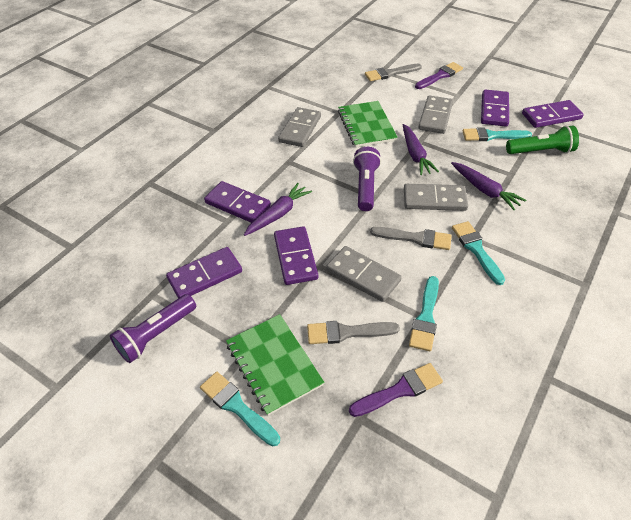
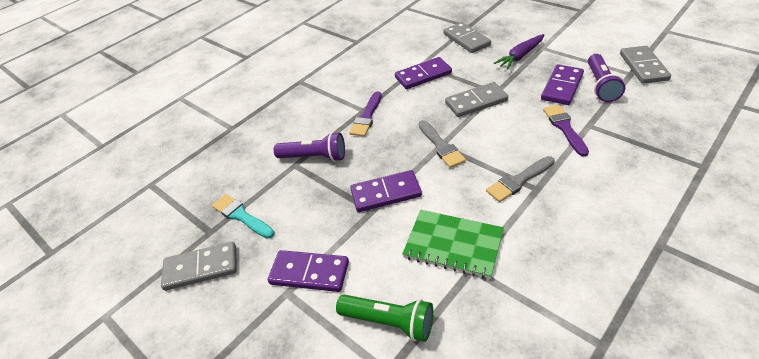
green notebook: [226,314,325,416] [338,101,398,148] = 2 -> [402,210,504,279] = 1
grey brush: [307,321,400,344] [365,64,422,81] [370,227,451,250] = 3 -> [418,120,466,168] [486,156,555,202] = 2
purple carrot: [244,183,312,236] [403,124,439,175] [451,162,526,210] = 3 -> [494,34,545,69] = 1
purple domino: [166,247,242,298] [204,181,271,223] [274,226,318,285] [481,89,509,126] [522,100,584,128] = 5 -> [268,250,349,292] [350,170,422,212] [395,57,452,89] [541,64,584,105] = 4
turquoise brush: [200,372,280,446] [409,276,439,351] [452,221,505,285] [463,127,532,141] = 4 -> [212,194,274,239] = 1

